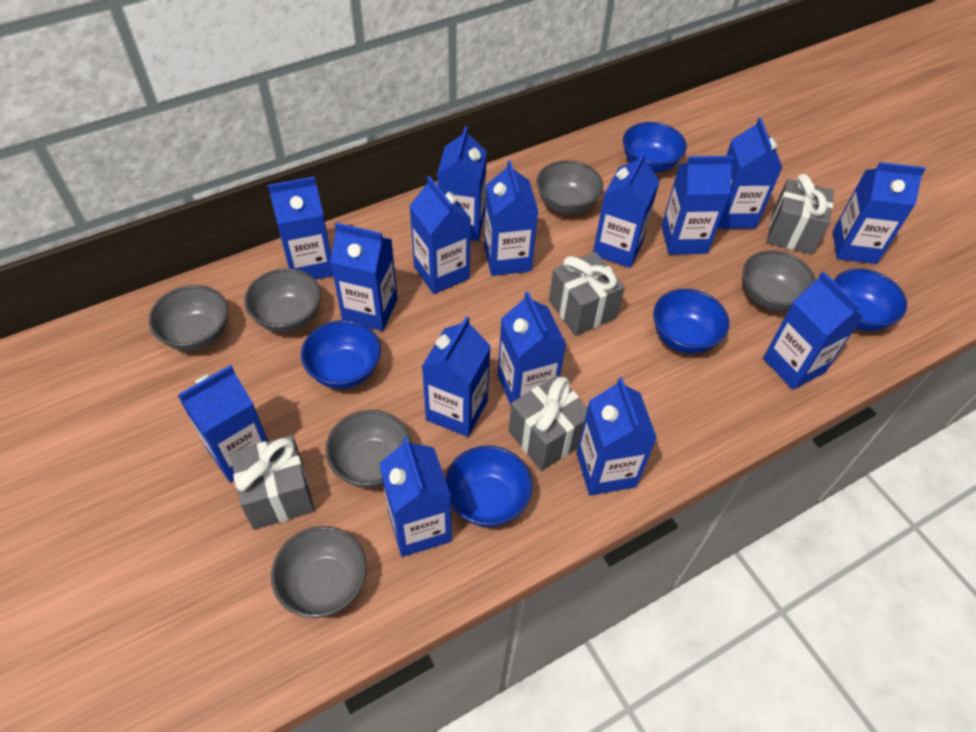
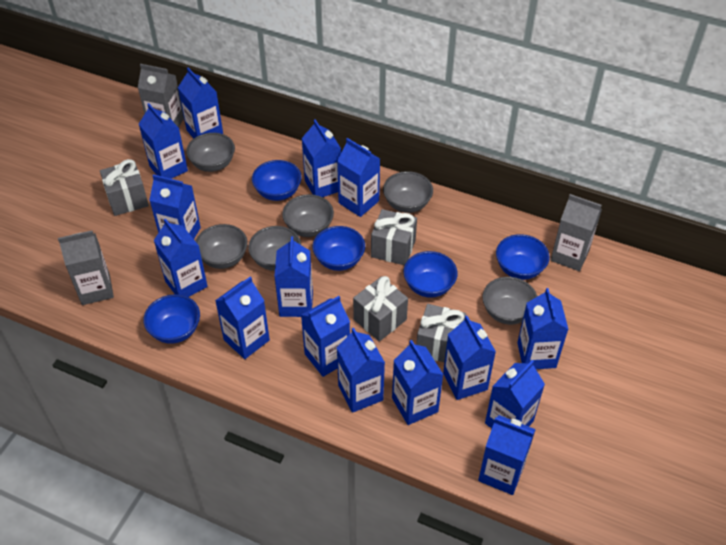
grey carton: none = 0 -> [58,231,114,305] [138,64,184,127] [551,194,602,271] = 3

